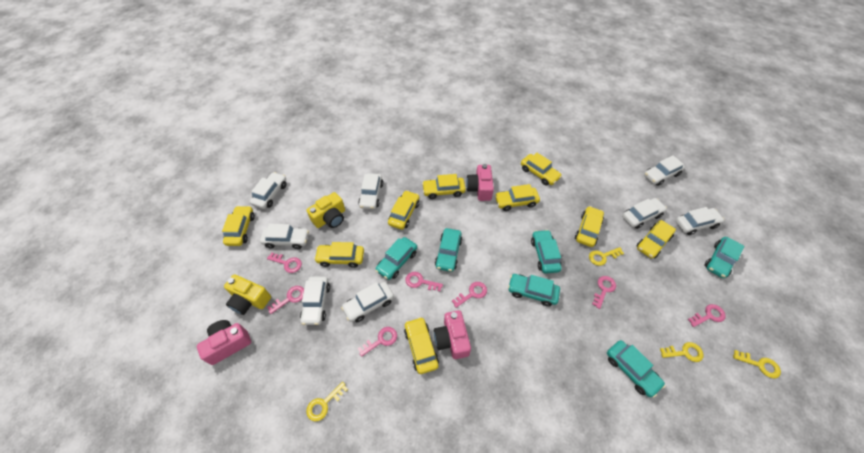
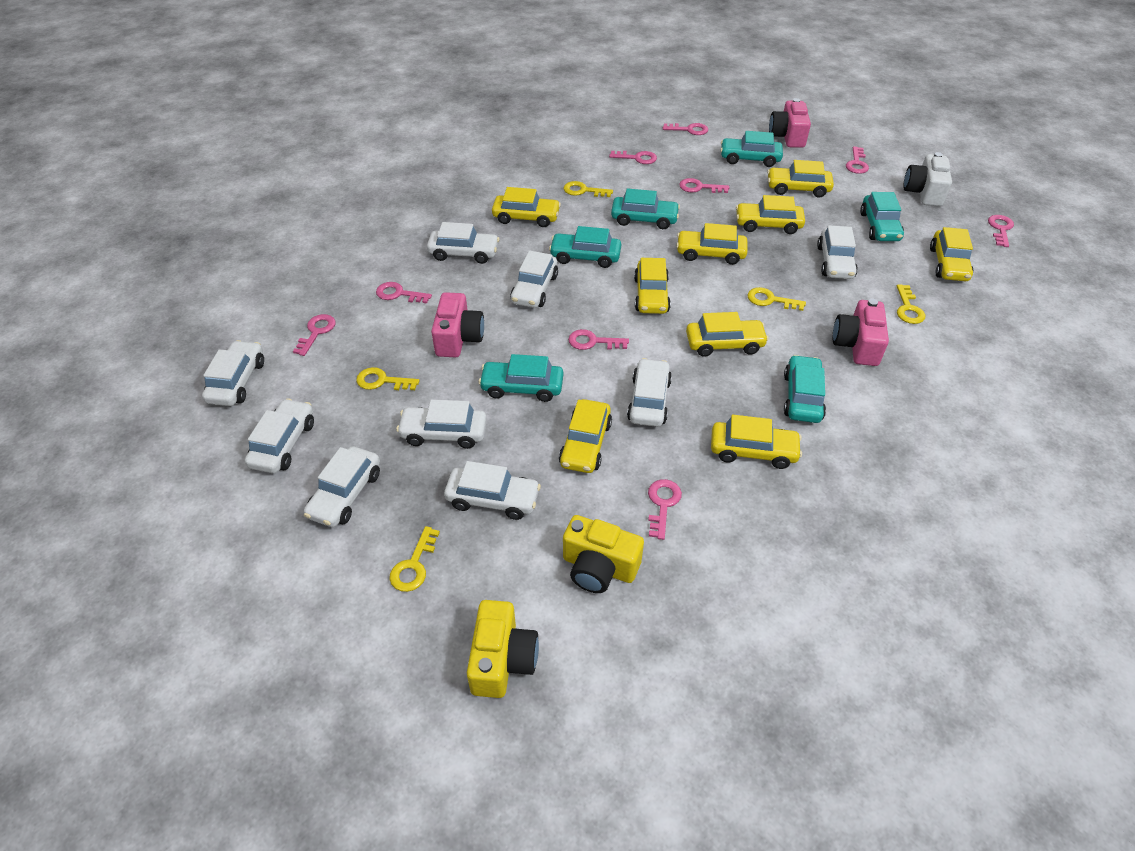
pink key: [267,253,302,273] [267,286,304,314] [358,327,397,357] [405,272,443,292] [452,282,487,308] [592,276,616,309] [688,304,726,327] = 7 -> [293,314,336,356] [376,282,432,303] [568,329,629,350] [609,151,657,164] [648,479,682,540] [663,123,708,135] [679,178,729,193] [846,146,869,174] [988,215,1014,247] = 9
white camera: none = 0 -> [903,152,952,206] = 1
white car: [250,172,287,209] [260,224,309,249] [300,277,330,325] [341,282,394,322] [358,173,383,209] [622,198,667,229] [644,155,685,186] [675,207,725,235] = 8 -> [202,340,264,406] [245,398,314,473] [304,446,380,527] [396,399,487,449] [427,222,499,264] [444,461,541,520] [510,251,558,308] [627,358,672,427] [817,225,858,279] = 9
yellow key: [306,382,348,421] [589,247,624,266] [660,342,704,362] [733,350,781,378] = 4 -> [356,367,419,390] [389,526,440,592] [564,181,613,197] [747,287,806,311] [897,284,925,324] = 5

